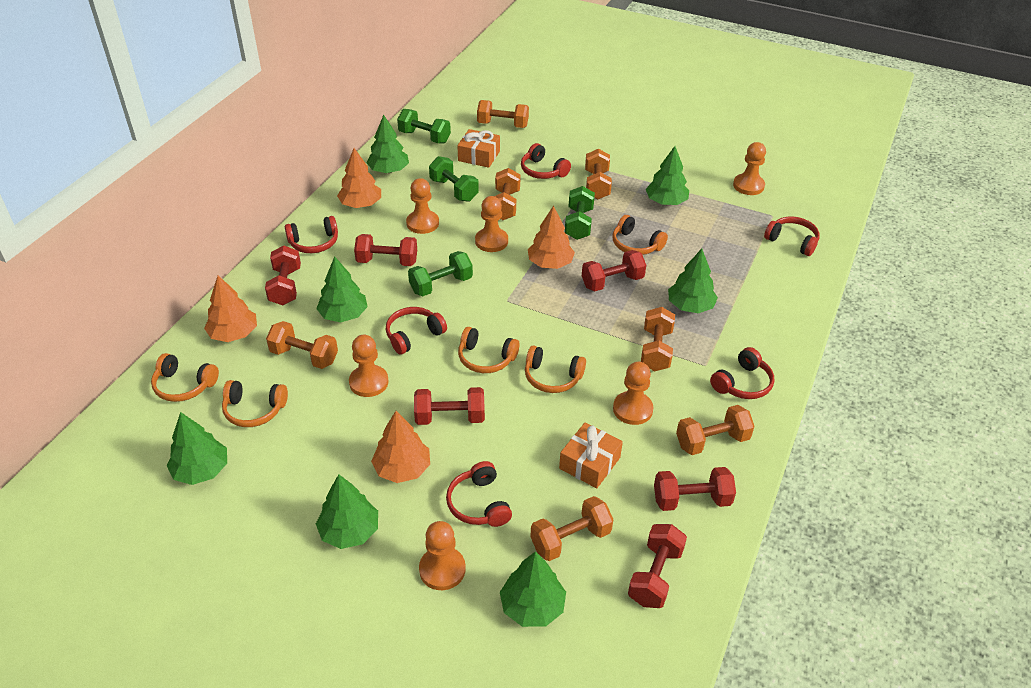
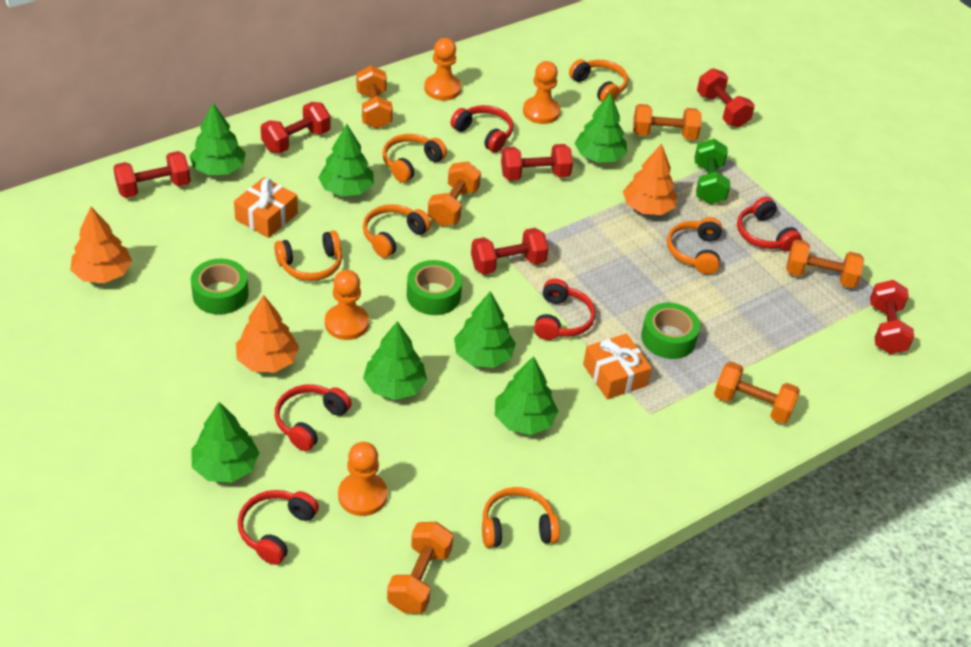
green dumbbell: [397,109,451,143] [408,251,473,296] [429,156,479,202] [565,186,595,240] = 4 -> [695,139,730,204] = 1
green tape: none = 0 -> [191,259,249,315] [407,260,462,315] [641,303,700,359] = 3
orange dumbbell: [266,321,338,369] [477,100,529,128] [495,168,521,220] [530,496,614,561] [585,149,612,199] [641,307,675,371] [676,405,755,455] = 7 -> [357,66,393,129] [387,522,453,613] [428,161,481,226] [633,104,702,140] [714,362,800,424] [786,239,864,288] = 6
orange headphones: [151,353,219,402] [222,380,288,427] [458,327,519,373] [525,345,586,393] [612,215,668,255] = 5 -> [274,231,342,281] [363,204,431,258] [382,134,447,183] [482,487,560,548] [569,59,628,102] [667,217,722,274] = 6
orange pawn: [349,335,389,397] [406,178,439,234] [419,521,466,590] [475,196,508,252] [613,362,653,425] [733,142,766,195] = 6 -> [325,270,369,340] [338,442,387,516] [424,38,461,101] [523,61,560,124] = 4
orange tree: [204,276,257,342] [337,148,381,208] [371,411,430,483] [528,206,575,269] = 4 -> [70,207,132,283] [236,295,299,373] [623,144,677,215] = 3
red headphones: [285,216,338,253] [386,307,447,354] [446,461,512,527] [521,143,571,179] [710,347,774,399] [764,217,820,256] = 6 -> [238,490,319,565] [275,384,352,451] [451,105,513,153] [534,279,595,340] [737,197,802,252] = 5

